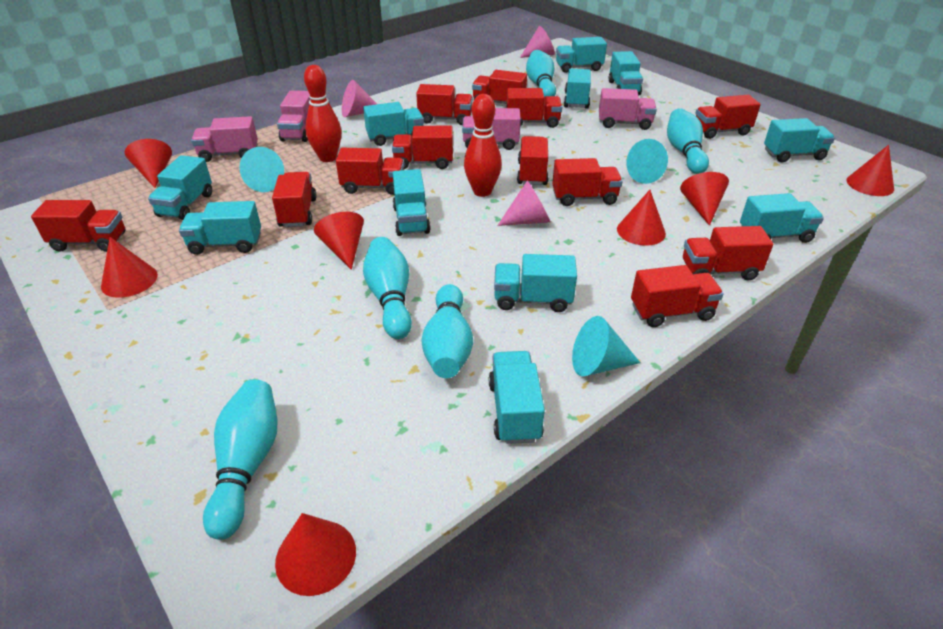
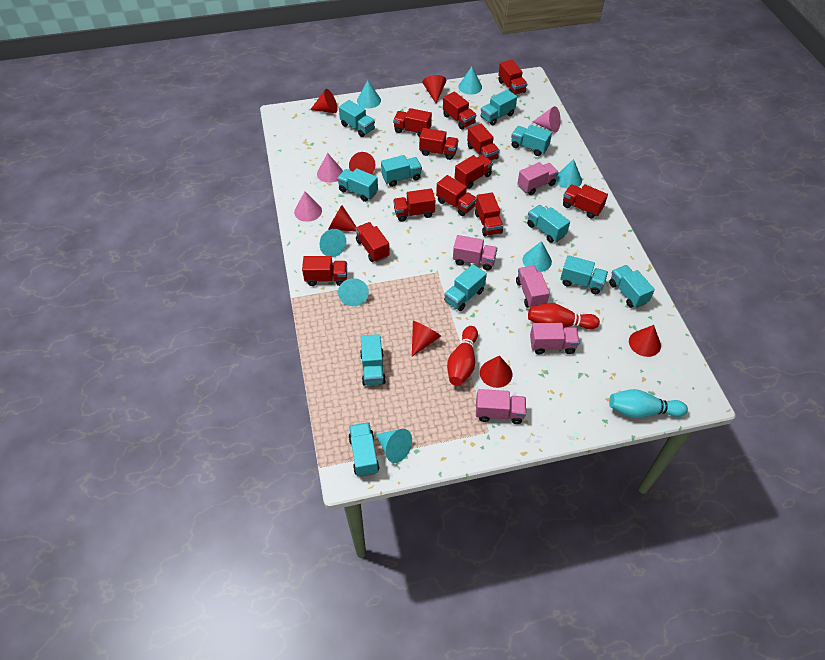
pink truck: [191,116,258,162] [277,91,310,142] [462,108,521,150] [599,88,657,130] = 4 -> [453,235,497,271] [476,389,526,424] [516,266,550,308] [518,162,558,195] [530,323,580,354] = 5
turquoise bowling pin: [203,379,277,540] [363,237,412,339] [421,284,473,378] [526,50,556,97] [667,108,709,174] = 5 -> [609,389,688,418] = 1
turquoise cone: [239,147,284,192] [572,316,641,376] [626,139,668,184] = 3 -> [319,229,346,257] [338,278,369,306] [357,80,381,108] [376,429,412,463] [458,67,482,95] [523,241,552,272] [556,159,582,189] = 7

